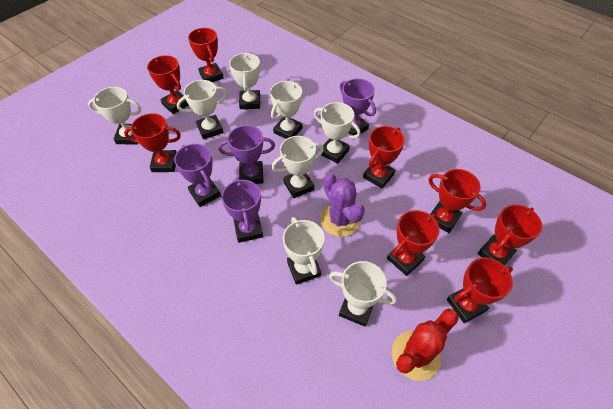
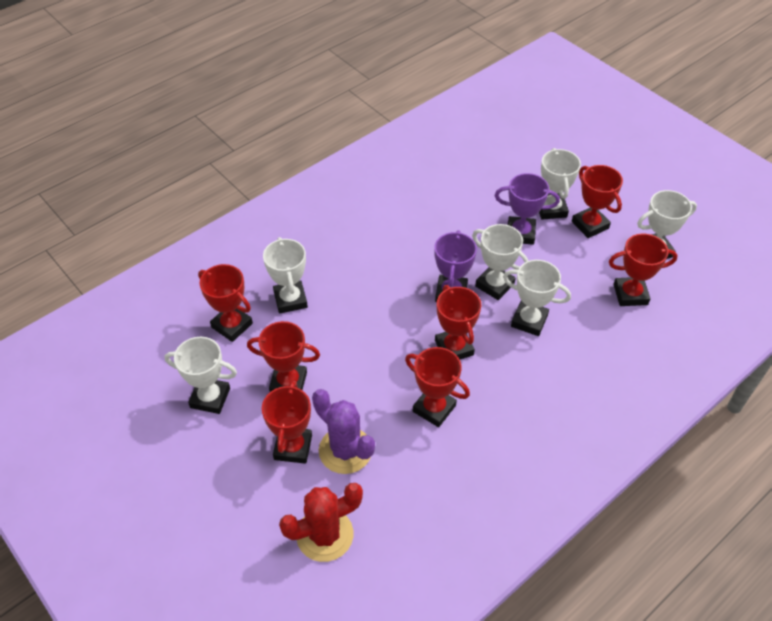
purple trophy: [174,144,221,207] [218,125,275,184] [222,178,263,243] [340,78,376,139] = 4 -> [434,230,477,302] [495,173,560,245] = 2
red trophy: [124,113,181,172] [147,55,189,114] [188,28,224,82] [363,126,405,189] [387,210,440,276] [429,169,486,233] [447,257,513,323] [477,205,542,266] = 8 -> [198,264,253,342] [247,321,320,392] [262,381,312,464] [405,347,470,427] [435,285,481,359] [572,165,623,238] [609,234,678,306] = 7
white trophy: [88,87,141,145] [177,80,227,140] [229,53,260,109] [270,81,302,139] [272,136,324,198] [283,217,325,285] [314,102,361,164] [329,261,397,327] = 8 -> [165,337,237,414] [263,237,308,314] [472,224,529,300] [503,260,571,336] [539,148,581,220] [637,190,697,259] = 6

